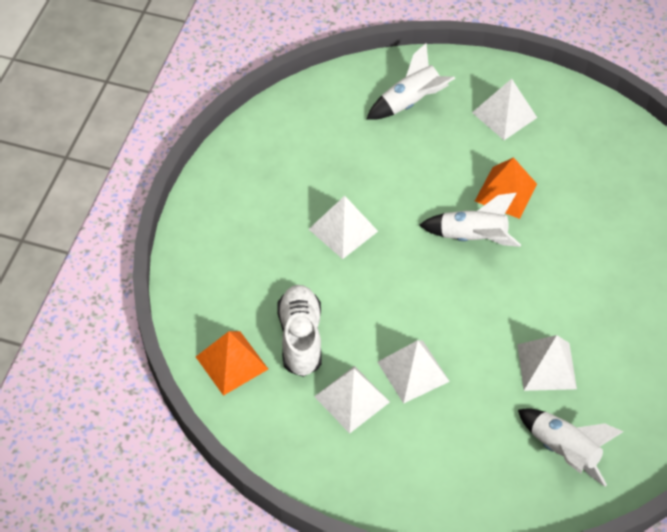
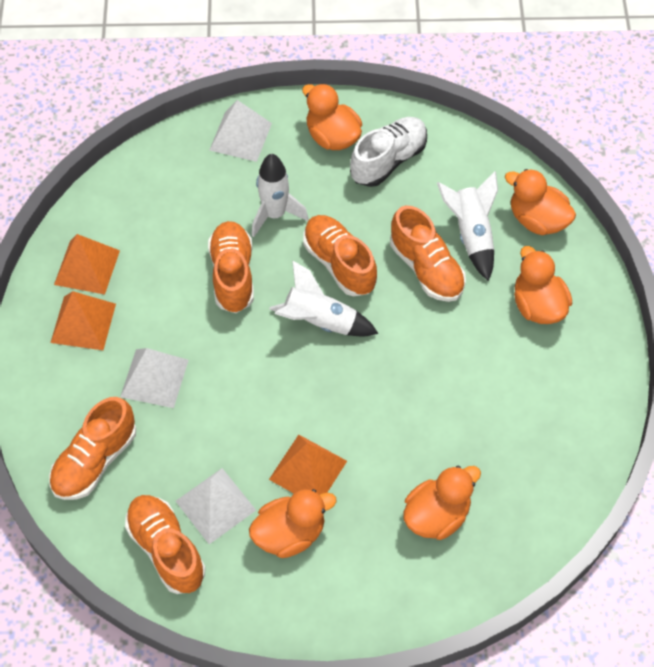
orange duck: none = 0 -> [249,489,337,558] [302,83,362,150] [403,466,481,540] [505,169,576,235] [514,246,572,324] = 5
orange pyramid: [196,331,268,396] [475,157,537,219] = 2 -> [50,291,116,350] [54,234,120,295] [269,435,347,495] = 3
orange shoe: none = 0 -> [49,397,136,500] [125,495,205,594] [208,221,254,313] [303,215,377,296] [390,206,466,302] = 5
white pyramid: [309,196,378,259] [314,366,390,434] [378,340,450,404] [472,79,537,140] [517,335,577,391] = 5 -> [120,348,189,408] [176,468,256,544] [210,100,272,162] = 3

